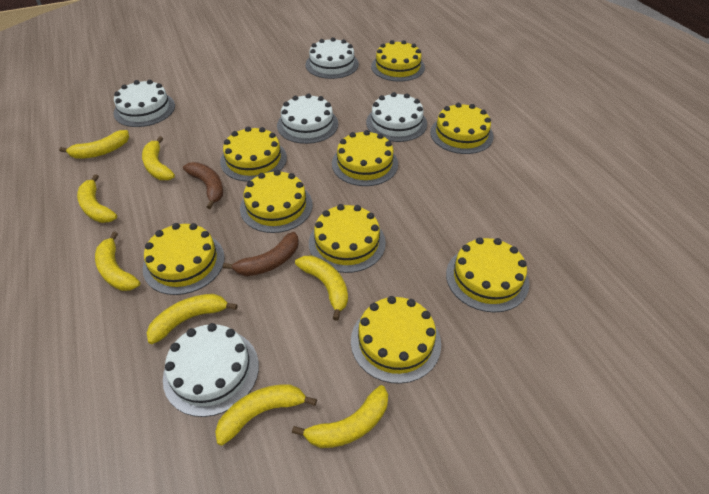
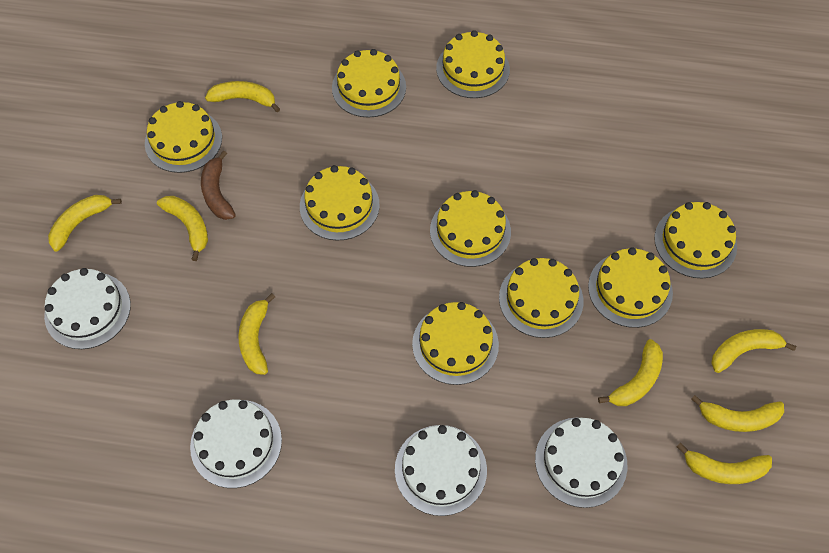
brown banana: [183,162,223,209] [223,232,299,276] = 2 -> [201,150,236,220] = 1
white cake: [113,80,175,127] [163,323,259,417] [277,94,338,144] [306,37,359,79] [366,92,427,142] = 5 -> [44,268,131,349] [190,400,282,488] [395,425,487,516] [535,418,627,508] = 4

